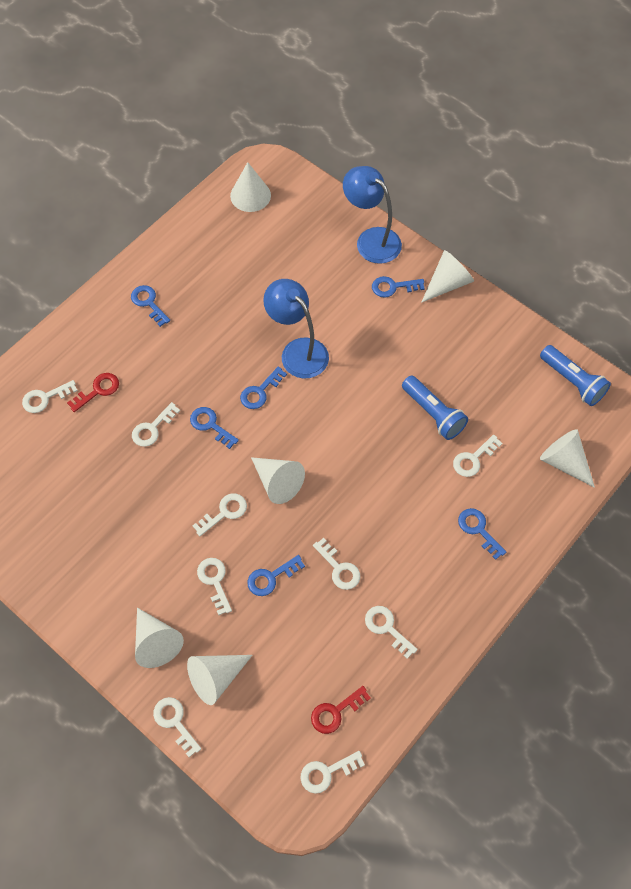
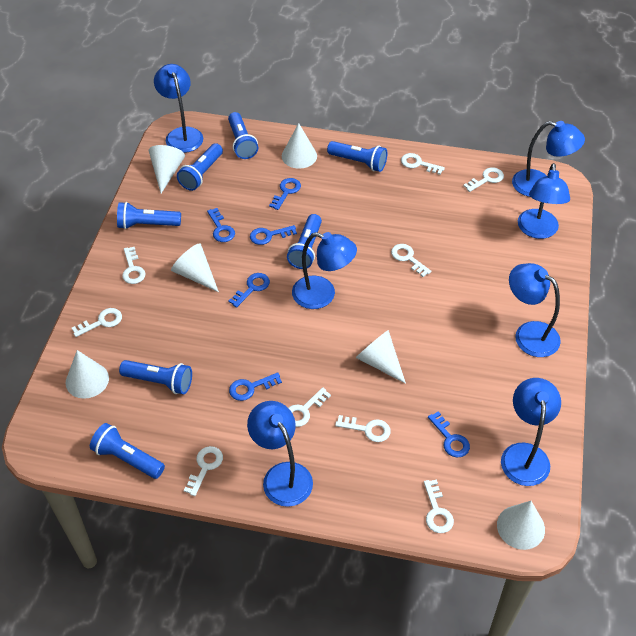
blue flashlight: [402,376,468,440] [540,345,611,406] = 2 -> [90,423,165,479] [117,202,181,229] [119,360,192,394] [177,143,223,191] [228,112,258,159] [287,214,322,269] [327,141,387,172] = 7
blue lamp: [263,279,329,379] [343,166,402,264] = 2 -> [154,64,203,153] [247,401,313,507] [292,232,357,309] [501,378,561,486] [509,263,561,357] [512,121,585,197] [518,163,570,239] = 7
red key: [67,373,119,412] [311,686,371,734] = 2 -> none = 0

